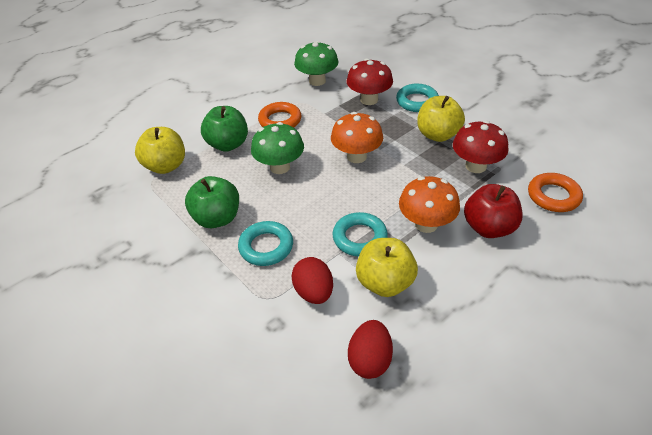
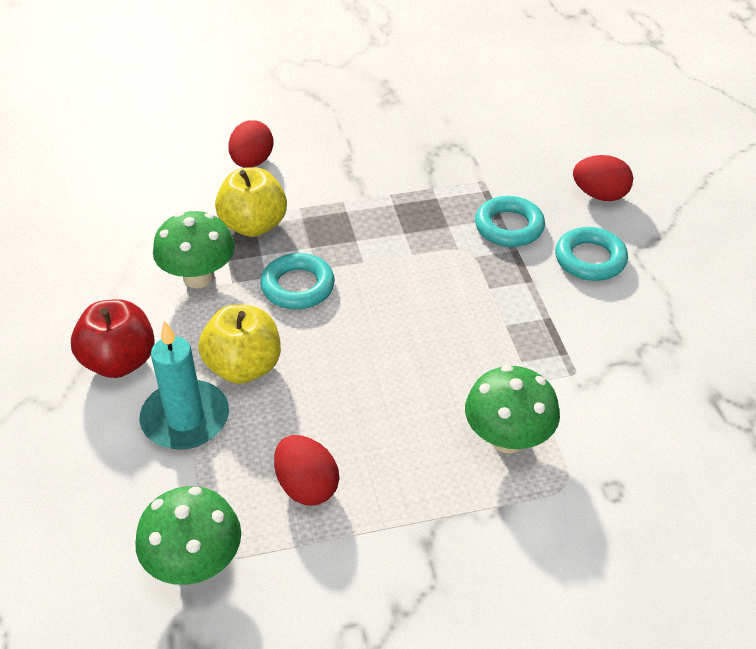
green apple: [185,176,239,228] [201,106,248,152] = 2 -> none = 0
green mushroom: [251,122,304,174] [294,41,338,86] = 2 -> [135,486,241,585] [153,211,235,288] [465,365,560,454] = 3
orange mushroom: [331,112,383,163] [399,176,460,233] = 2 -> none = 0
orange ring: [258,102,301,128] [528,173,583,212] = 2 -> none = 0
red egg: [291,257,333,304] [348,320,393,379] = 2 -> [228,120,274,168] [274,435,339,506] [573,155,633,201] = 3
red mushroom: [347,58,393,105] [453,121,509,173] = 2 -> none = 0
turquoise candle: none = 0 -> [140,321,229,450] = 1
yellow apple: [135,127,185,174] [356,238,418,297] [417,96,465,142] = 3 -> [198,305,281,384] [215,167,287,237] = 2

